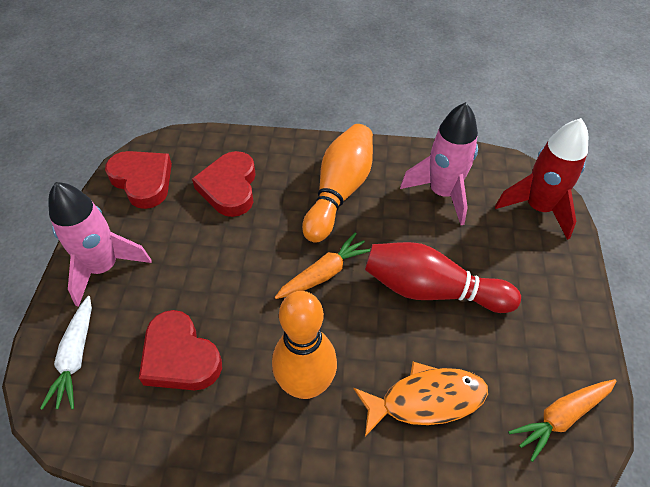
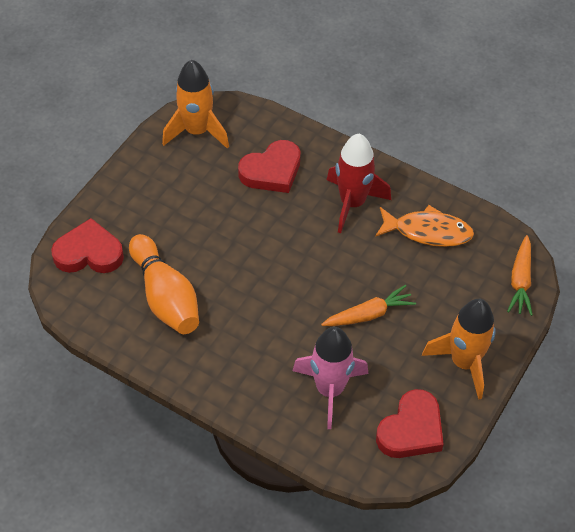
orange bowling pin: [272,291,337,399] [302,124,373,243] = 2 -> [129,234,199,334] = 1
orange rocket: none = 0 -> [162,59,229,149] [422,299,496,400] = 2
pink rocket: [48,182,152,307] [400,102,478,225] = 2 -> [292,327,369,429] = 1
red bowling pin: [365,242,521,313] = 1 -> none = 0
white carrot: [40,296,92,410] = 1 -> none = 0

